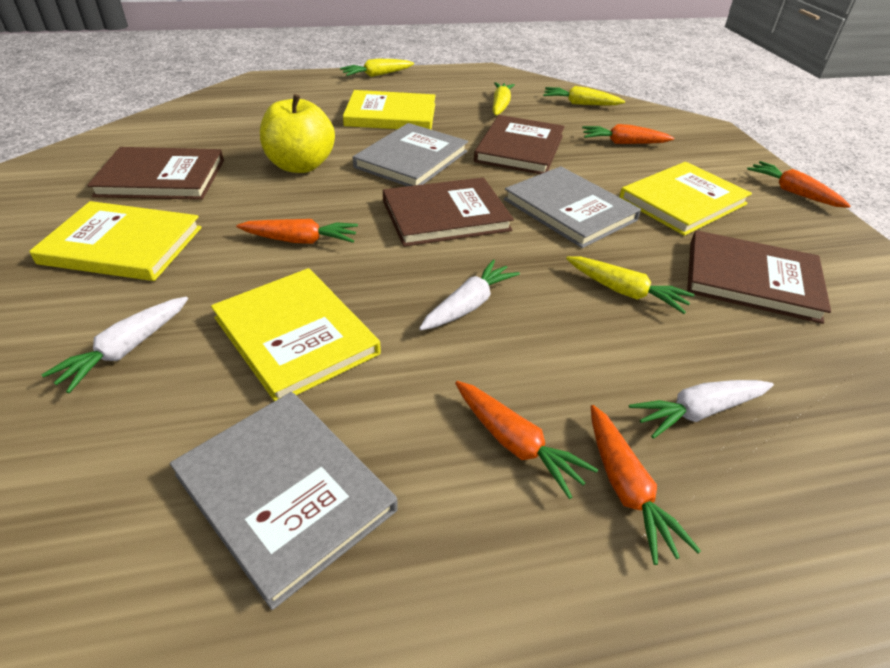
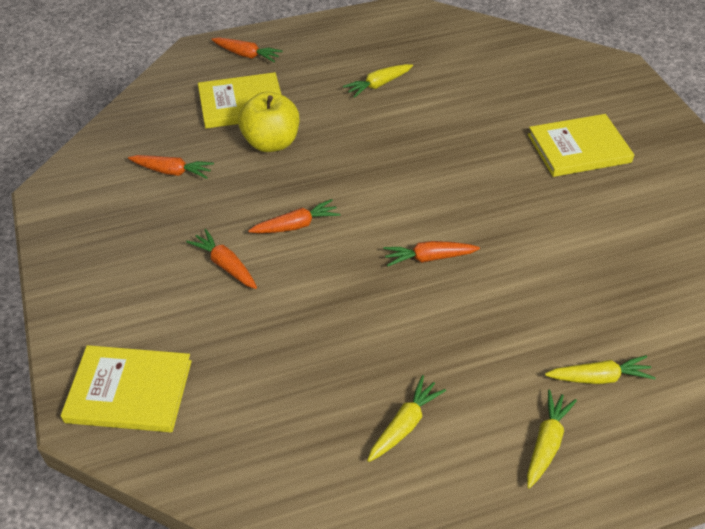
brown book: [87,147,224,200] [383,177,514,247] [474,115,565,174] [687,230,831,324] = 4 -> none = 0
grey book: [170,392,398,610] [353,123,468,186] [504,166,641,248] = 3 -> none = 0
white carrot: [41,297,188,393] [419,259,520,330] [629,380,774,439] = 3 -> none = 0
yellow book: [29,201,202,281] [211,268,381,401] [343,90,436,129] [619,162,752,236] = 4 -> [61,345,192,432] [198,72,282,129] [528,114,634,177] = 3

